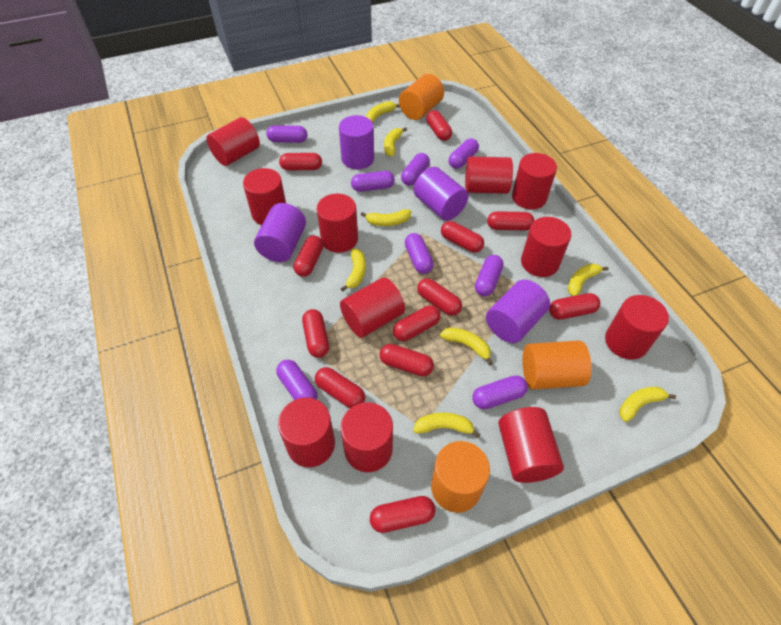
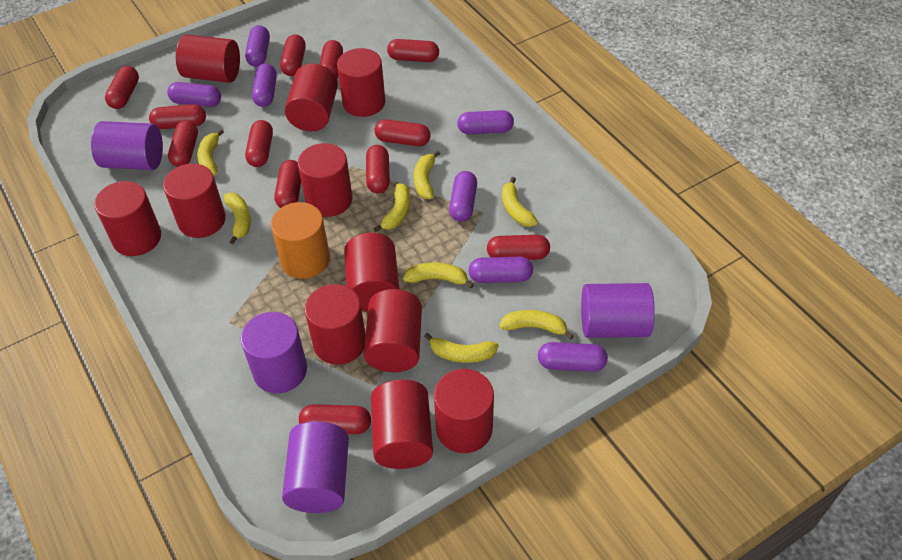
orange cylinder: [399,74,444,120] [431,441,490,513] [522,340,592,390] = 3 -> [271,202,330,279] = 1
purple capsule: [266,125,307,143] [276,360,317,400] [351,171,395,192] [401,153,430,186] [405,233,434,274] [448,139,479,169] [472,375,528,409] [475,255,504,296] = 8 -> [167,82,221,107] [245,25,270,67] [252,63,277,107] [449,171,477,222] [457,110,514,134] [469,257,533,283] [538,342,608,372] = 7

